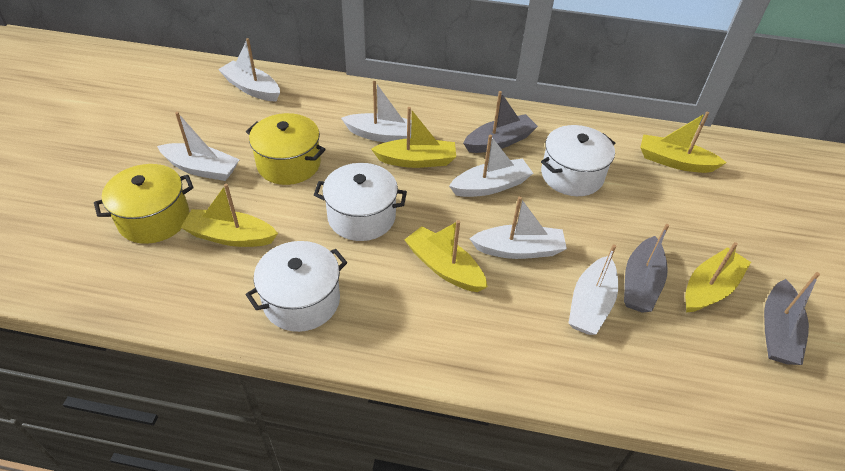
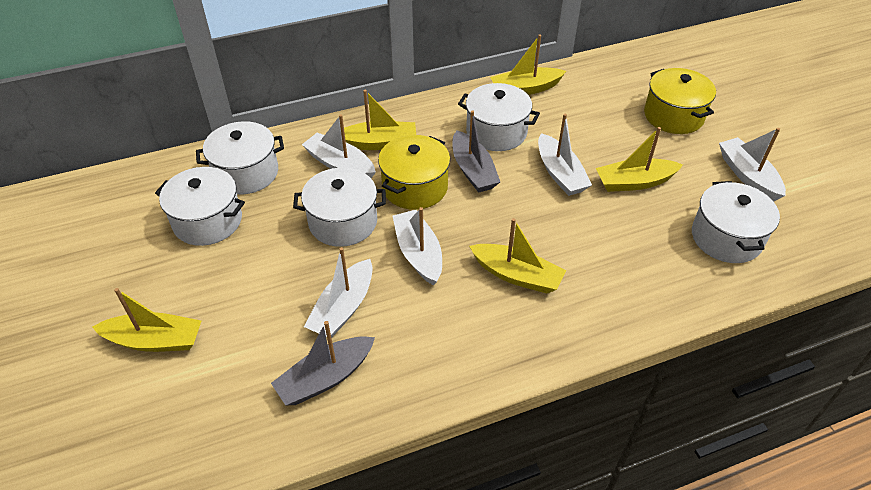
grey boat: [463,91,538,153] [624,224,669,313] [764,272,820,365] = 3 -> [271,321,375,405] [452,111,500,193] = 2
white boat: [157,112,240,181] [218,38,280,101] [341,81,412,142] [449,135,533,197] [469,197,567,259] [568,244,618,335] = 6 -> [302,114,376,178] [304,247,373,338] [392,207,442,286] [538,114,592,196] [719,128,786,201] = 5
white pot: [245,241,347,332] [314,163,407,241] [541,125,615,196] = 3 -> [155,167,245,246] [196,121,284,195] [293,168,386,247] [458,83,540,151] [692,181,780,263] = 5

